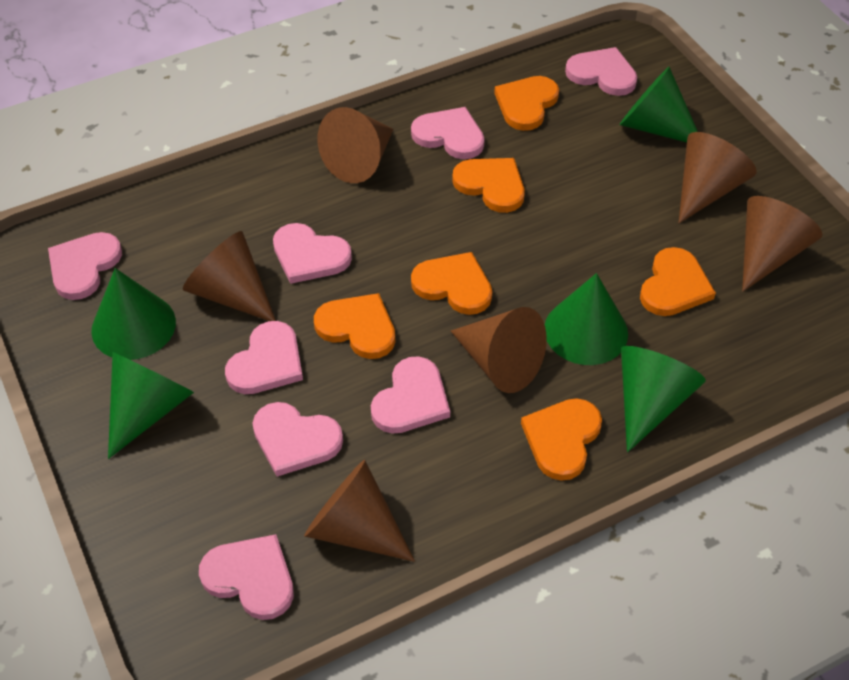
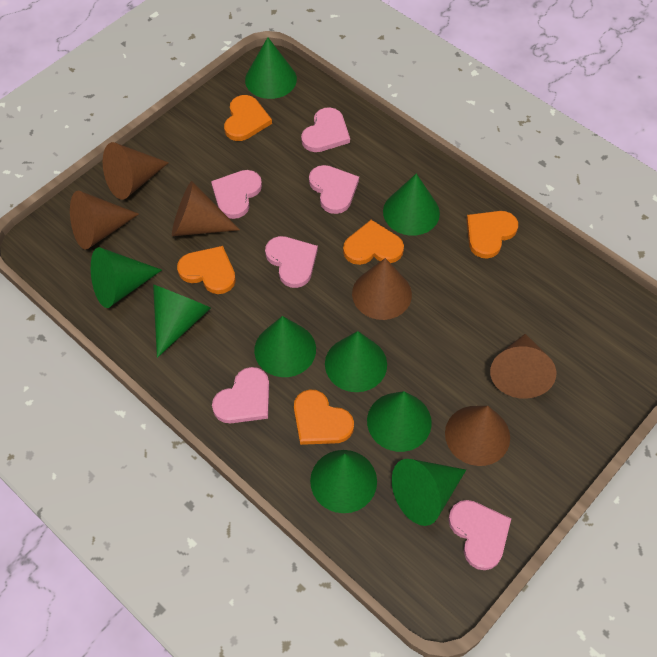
green cone: [91,268,176,360] [108,352,194,459] [545,273,628,365] [620,67,698,143] [621,346,706,452] = 5 -> [91,247,162,308] [153,284,211,358] [245,37,297,99] [254,316,316,377] [310,450,377,513] [325,331,387,392] [367,391,432,452] [383,173,440,236] [392,459,466,526] = 9
orange heart: [314,293,395,359] [411,252,492,315] [452,158,525,213] [494,76,559,131] [521,398,602,481] [640,247,716,316] = 6 -> [177,246,236,294] [224,95,272,141] [294,389,354,445] [343,220,404,265] [466,211,518,259] = 5
pink heart: [48,232,122,300] [199,534,294,620] [225,321,303,394] [253,402,343,477] [273,223,352,284] [371,356,450,434] [411,107,485,159] [565,47,637,96] = 8 -> [211,170,262,219] [212,367,269,423] [265,236,318,288] [301,107,350,152] [309,165,359,214] [448,500,511,570] = 6

